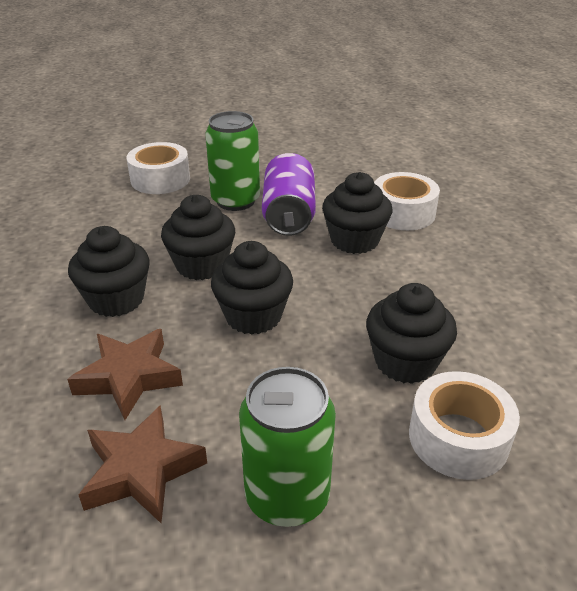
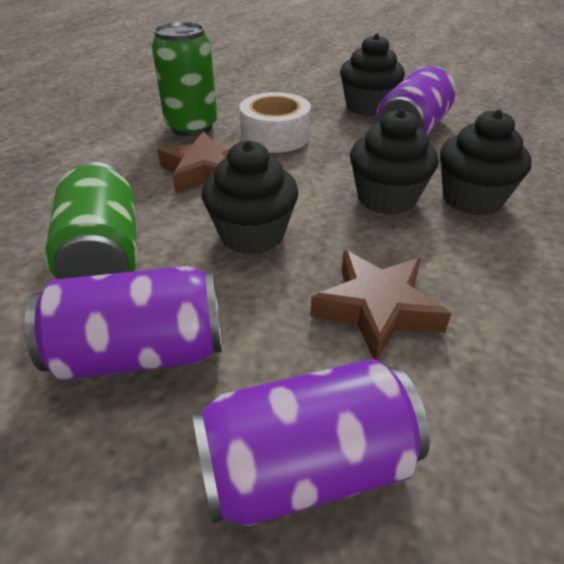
black cupcake: [68,226,150,317] [161,195,235,280] [211,241,293,335] [322,172,392,254] [366,283,457,384] = 5 -> [202,140,298,254] [340,33,405,116] [350,109,439,215] [440,109,532,216] = 4
purple can: [262,153,316,236] = 1 -> [25,266,222,380] [192,359,430,526] [376,66,455,135] = 3
white tape: [127,142,190,194] [374,172,440,230] [409,371,520,480] = 3 -> [239,92,311,153] = 1

